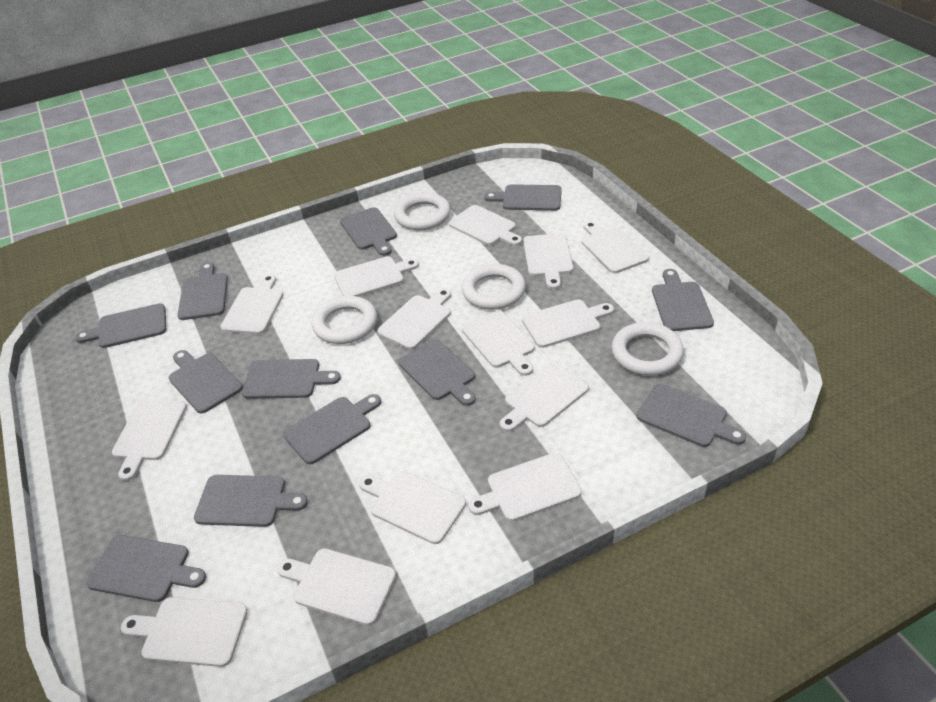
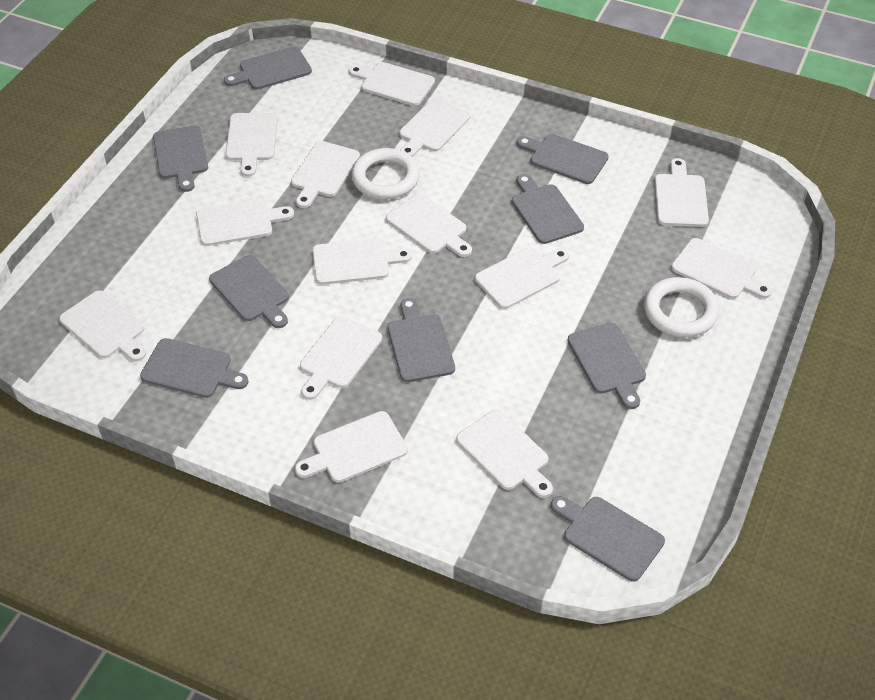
grey cutting board: [75,303,166,348] [86,535,206,602] [169,350,243,414] [178,262,228,320] [194,475,308,527] [242,359,341,399] [283,394,381,464] [340,207,397,256] [398,339,476,406] [484,184,562,211] [637,384,746,447] [652,269,714,331] = 12 -> [140,338,249,398] [153,126,208,192] [209,255,289,328] [224,46,312,90] [388,298,455,382] [512,174,584,244] [517,134,609,184] [551,496,665,582] [567,323,646,409] = 9
white ring: [312,296,377,344] [394,192,451,230] [462,264,526,310] [612,322,684,376] = 4 -> [351,148,420,199] [644,277,719,337] = 2

